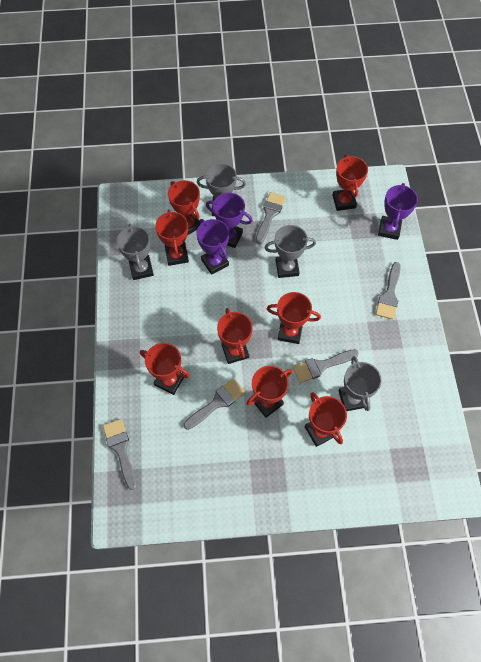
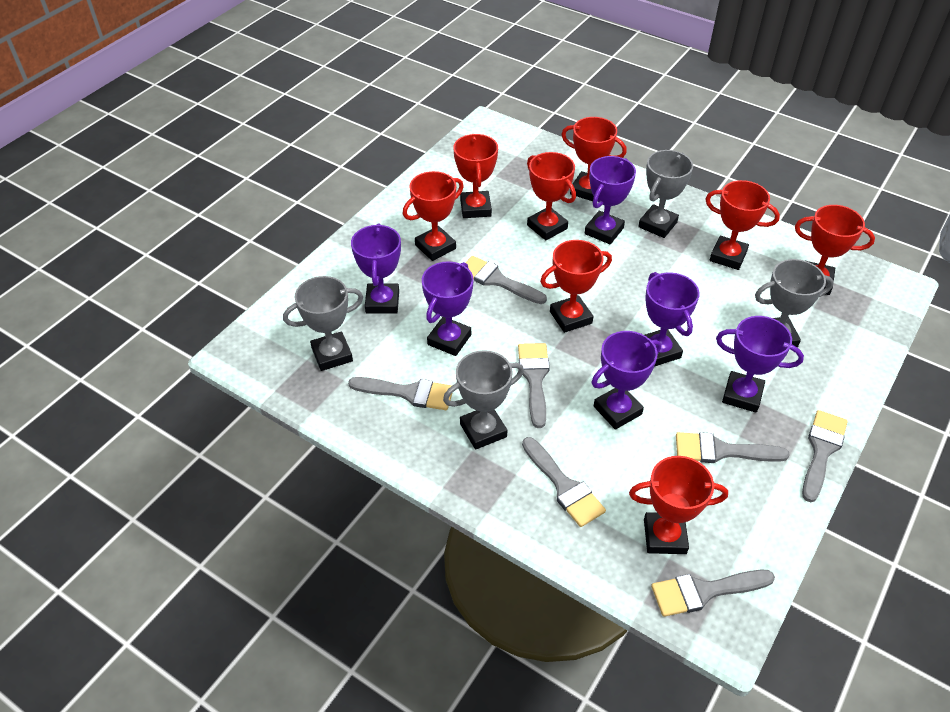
grey brush: [103,419,137,490] [184,378,246,430] [256,192,286,244] [292,349,359,383] [376,262,401,319] = 5 -> [348,377,452,410] [465,256,547,304] [518,343,550,428] [522,437,606,527] [651,570,775,617] [676,432,790,463] [802,410,848,502] = 7
purple trophy: [196,219,229,275] [206,193,253,248] [378,183,418,240] = 3 -> [351,224,401,314] [422,261,474,356] [585,156,636,244] [592,331,661,430] [645,272,700,367] [716,316,804,413] = 6

